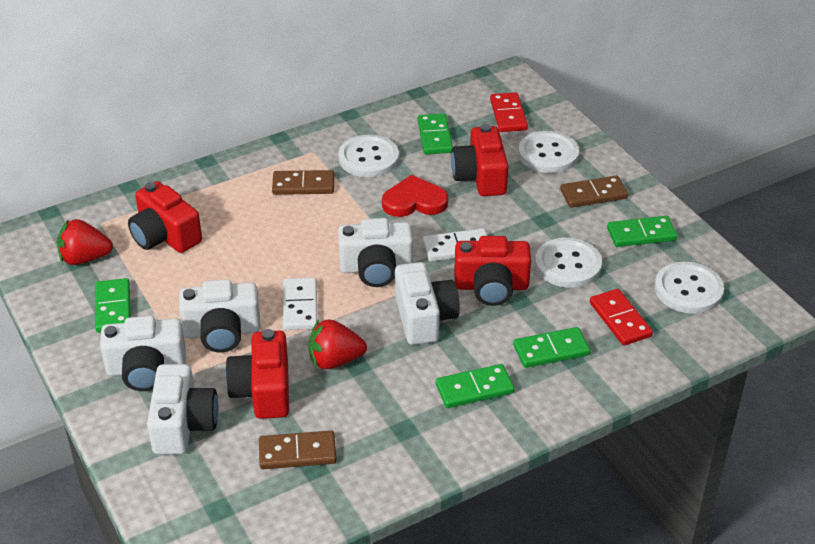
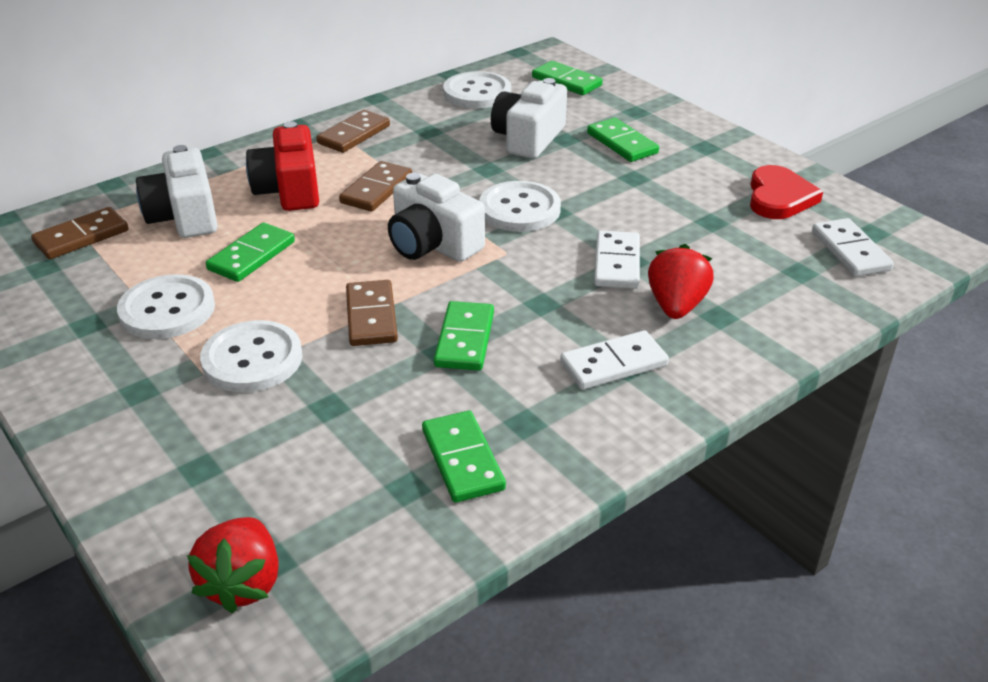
brown domino: [259,430,337,469] [272,170,334,195] [560,176,628,208] = 3 -> [31,207,129,259] [316,110,390,153] [339,161,412,212] [346,280,398,346] = 4
red camera: [128,181,202,253] [225,329,289,419] [451,124,508,196] [454,236,531,306] = 4 -> [246,121,319,211] = 1
red domino: [490,92,528,132] [590,289,653,346] = 2 -> none = 0
white camera: [100,316,186,391] [147,364,218,454] [179,279,261,352] [338,218,413,287] [395,262,460,345] = 5 -> [136,145,218,238] [388,173,485,262] [491,78,567,159] = 3
white domino: [283,278,317,330] [423,228,487,261] = 2 -> [560,330,669,390] [594,231,640,289] [812,218,894,276] = 3

